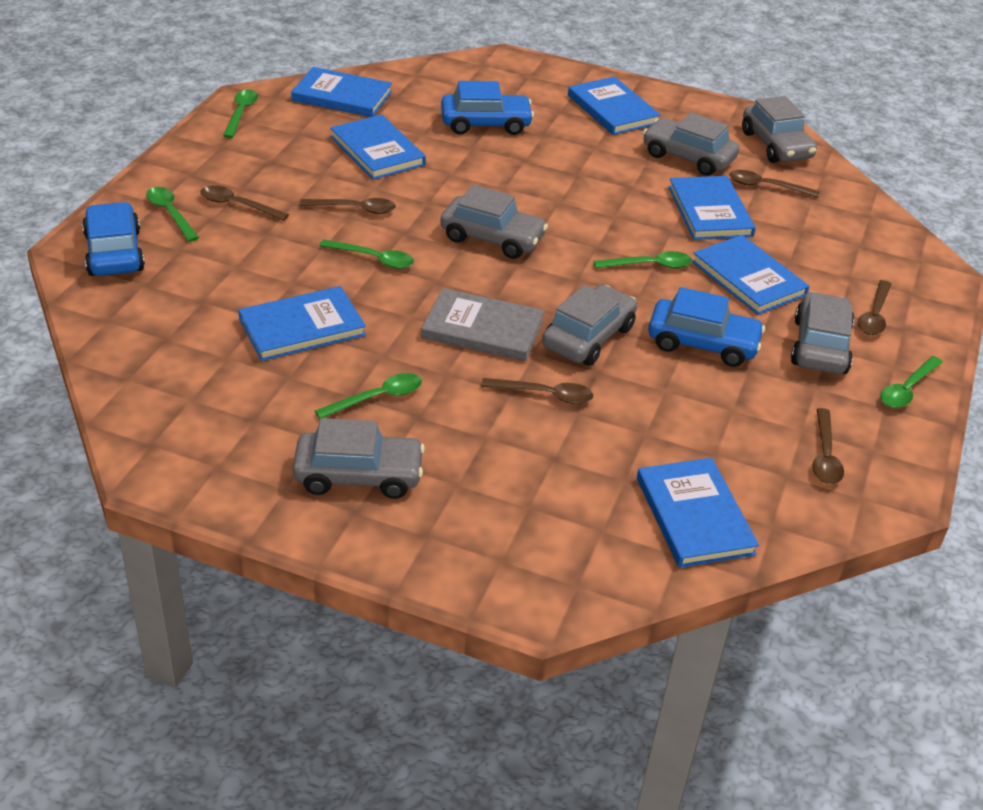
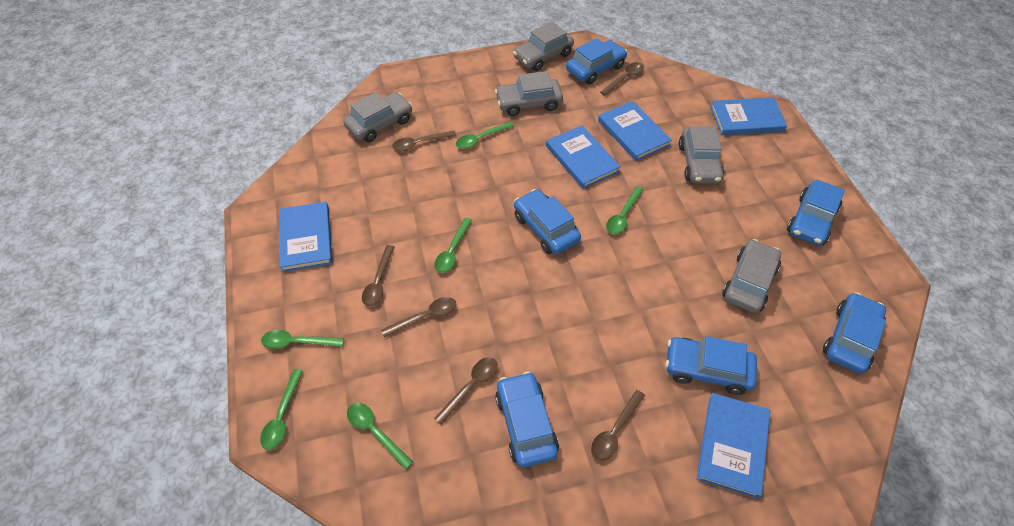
blue book: [238,286,366,361] [291,67,392,117] [330,114,426,180] [568,76,661,135] [637,458,759,568] [668,176,756,240] [692,235,809,315] = 7 -> [279,202,332,272] [546,125,621,189] [598,101,672,161] [697,393,770,499] [710,97,787,135] = 5
blue car: [82,202,145,276] [441,81,534,135] [648,287,765,367] = 3 -> [495,371,559,467] [514,189,581,254] [566,38,627,84] [665,336,757,395] [787,179,845,246] [823,292,886,374] = 6
grey book: [421,288,544,361] = 1 -> none = 0
grey car: [293,418,425,499] [440,185,548,259] [542,284,637,366] [643,112,739,176] [742,96,817,163] [791,292,854,374] = 6 -> [343,92,412,142] [495,71,563,116] [513,22,574,71] [679,126,724,184] [722,239,781,313] = 5

